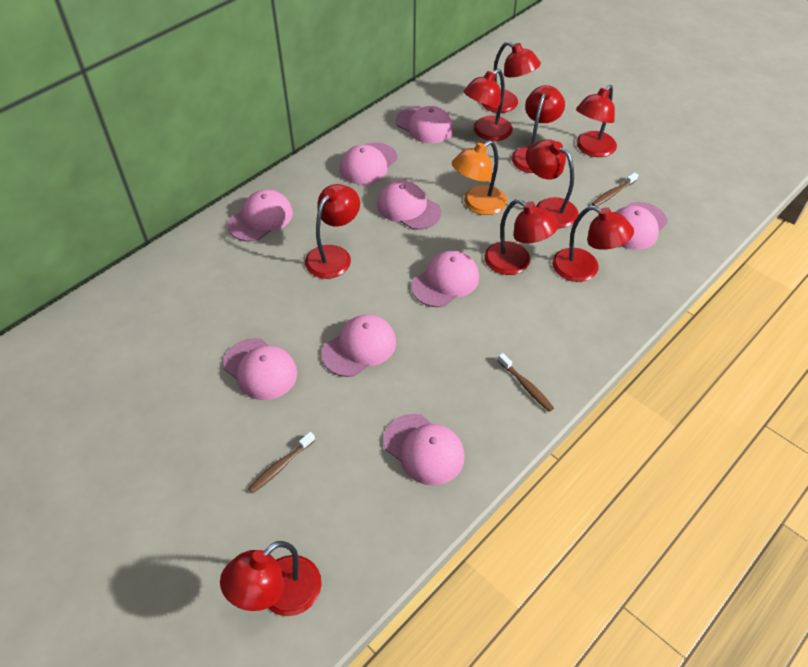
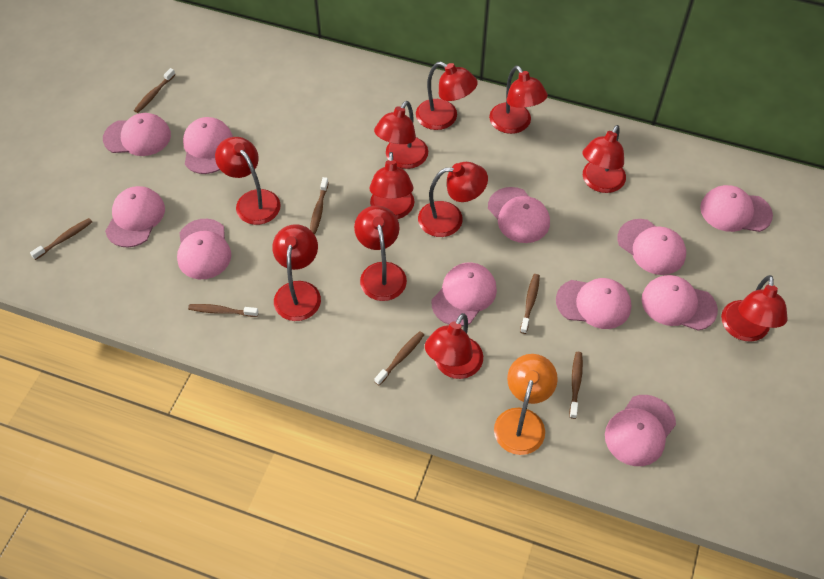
brown toothbrush: [248,432,315,493] [498,353,554,412] [592,172,638,206] = 3 -> [30,218,92,260] [134,68,176,113] [188,304,259,317] [310,177,329,234] [374,331,424,385] [520,274,540,334] [569,352,583,419] = 7
pink cap: [223,338,297,400] [228,189,293,242] [321,315,396,377] [340,143,397,185] [377,180,441,230] [383,414,465,486] [396,106,453,143] [411,250,479,307] [616,202,668,250] = 9 -> [103,113,171,156] [105,186,165,247] [177,219,231,279] [183,117,233,174] [432,262,497,326] [488,187,550,243] [556,278,631,329] [605,395,676,466] [617,219,686,275] [642,275,718,331] [700,185,773,232] = 11
red lamp: [220,541,322,616] [305,184,360,279] [464,69,513,141] [481,41,541,113] [484,199,559,275] [511,85,565,173] [526,139,578,228] [552,206,634,282] [576,85,617,157] = 9 -> [215,137,281,225] [272,224,321,321] [354,206,407,301] [369,152,414,219] [374,101,428,169] [416,62,478,130] [418,162,488,237] [425,313,483,379] [489,66,548,134] [582,125,626,193] [721,275,788,342] = 11

